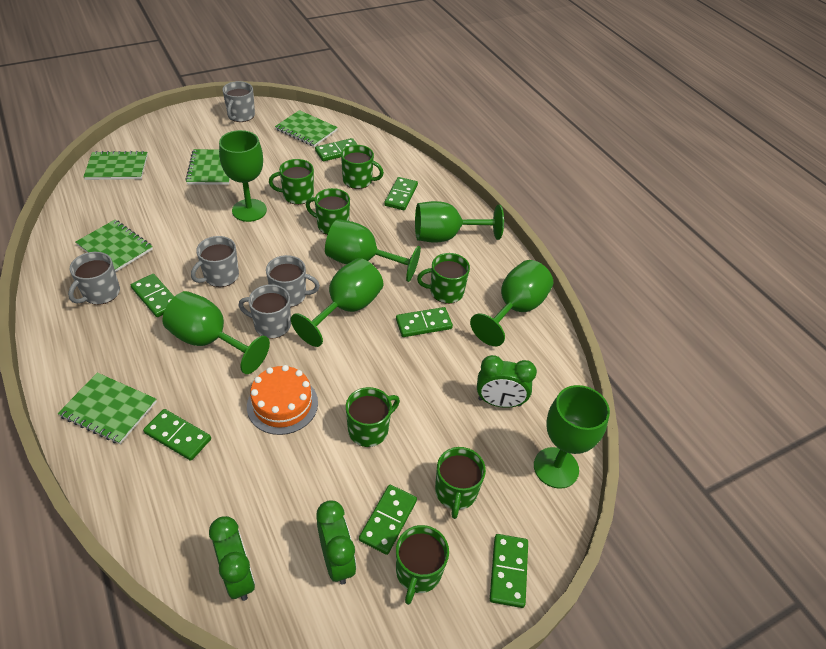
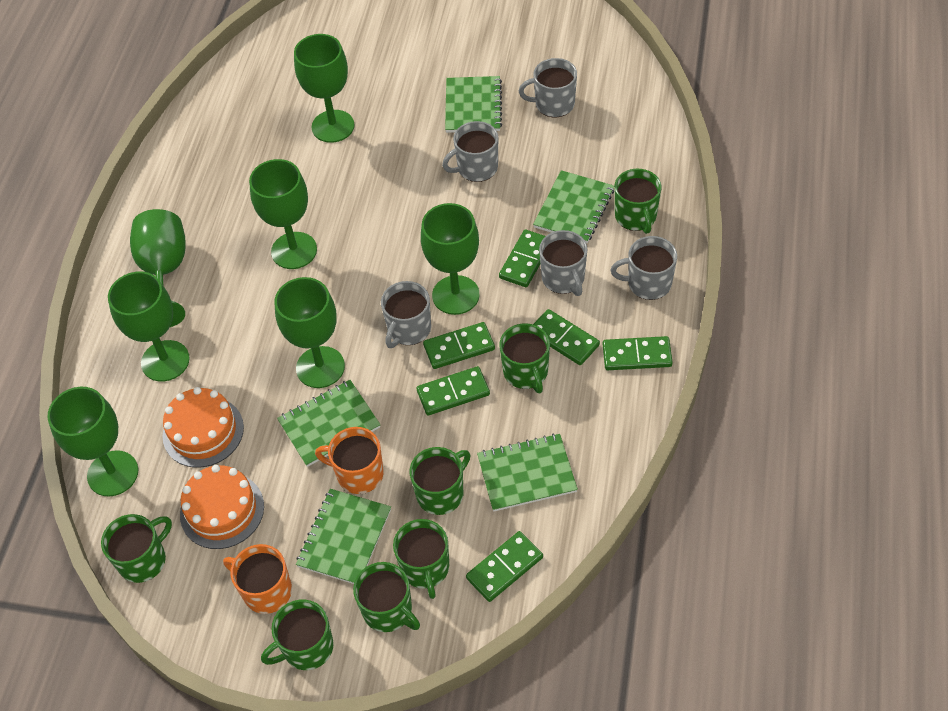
green clock: [209,516,255,601] [316,500,356,585] [477,355,537,408] = 3 -> none = 0
green domino: [131,274,174,317] [143,409,211,461] [315,138,358,161] [359,485,417,555] [384,177,418,210] [396,307,453,337] [490,534,528,608] = 7 -> [416,366,490,415] [423,322,495,369] [466,531,543,602] [499,229,546,287] [533,309,600,365] [603,336,673,370] = 6
orange cake: [247,365,318,435] = 1 -> [163,387,244,468] [180,465,264,549] = 2
orange mug: none = 0 -> [223,544,292,614] [315,427,384,494] = 2

